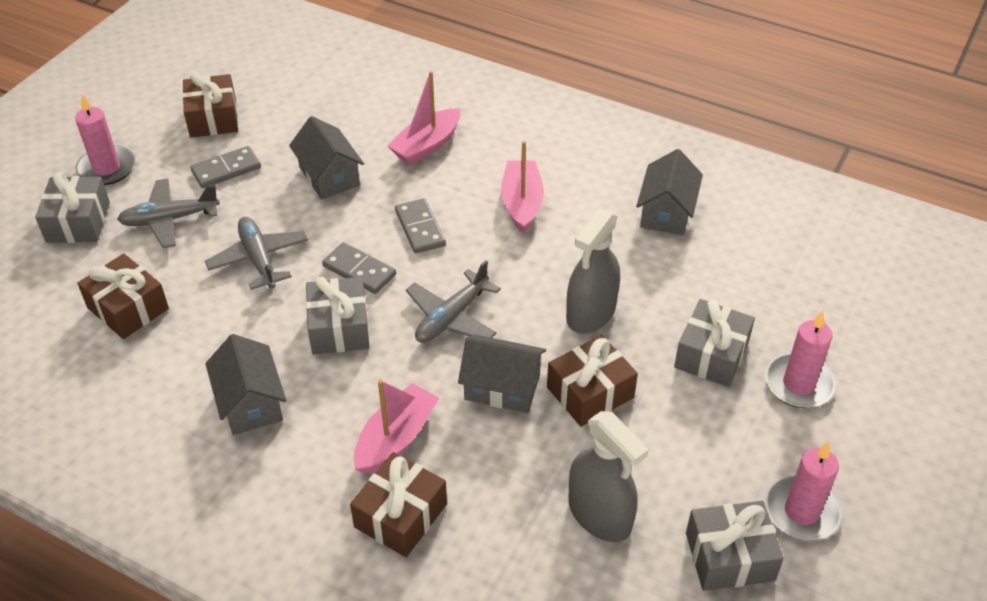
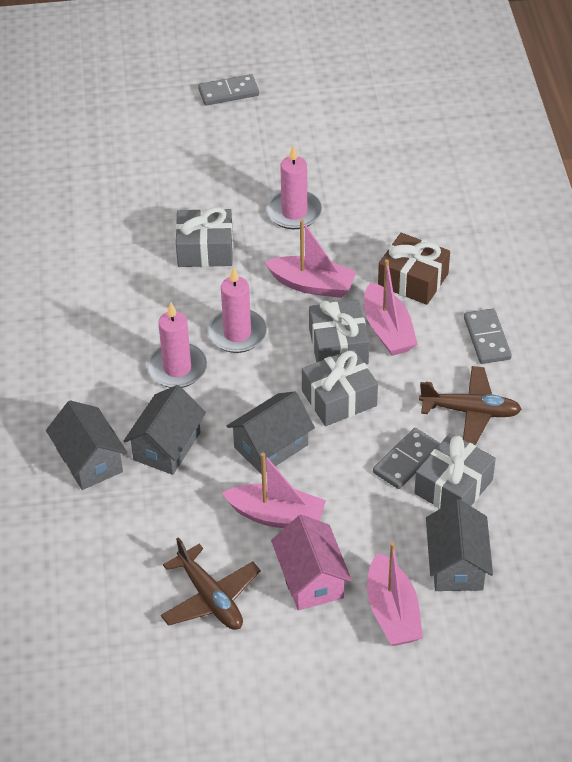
brown gift: [77,253,169,339] [182,72,238,138] [350,452,447,557] [547,335,638,427] = 4 -> [378,233,450,305] = 1
brown plane: none = 0 -> [161,537,261,630] [419,366,522,445] = 2
grey plane: [117,179,220,248] [205,217,308,290] [406,260,501,343] = 3 -> none = 0
grey spray bottle: [566,209,620,334] [568,411,649,542] = 2 -> none = 0
pink boat: [354,379,439,474] [387,71,461,165] [501,141,544,233] = 3 -> [222,453,326,528] [265,220,357,298] [364,260,417,356] [367,542,423,646] = 4
pink house: none = 0 -> [271,515,352,610] = 1

